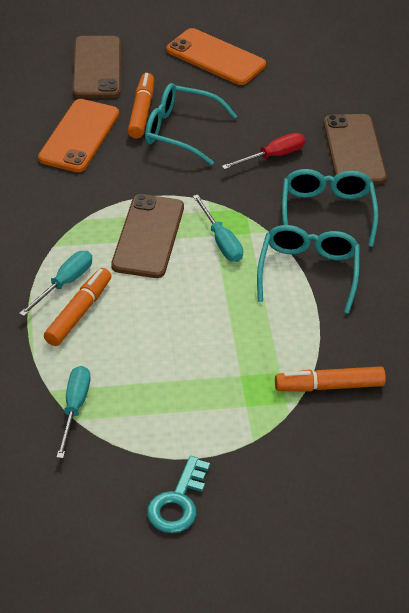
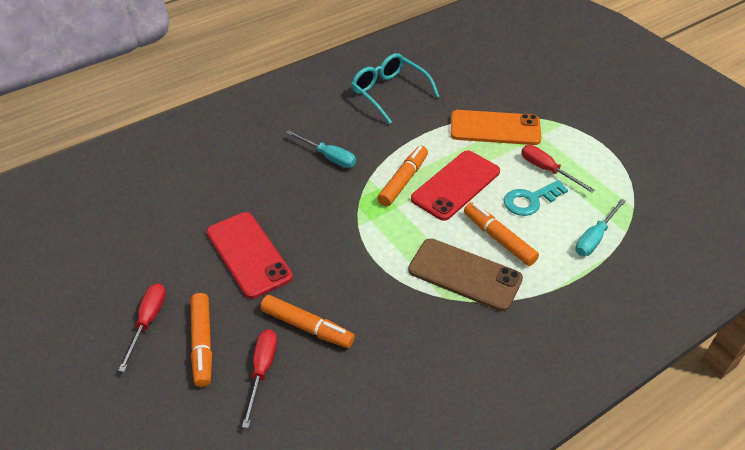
brown phone: [72,36,121,98] [111,194,184,278] [323,114,387,184] = 3 -> [408,238,523,311] = 1
orange marker: [44,268,111,346] [128,73,154,138] [275,366,386,392] = 3 -> [190,293,212,387] [260,295,355,348] [378,146,428,206] [464,202,539,266] = 4
orange phone: [38,99,119,172] [166,28,266,85] = 2 -> [451,110,542,145] = 1
red phone: none = 0 -> [207,212,293,299] [411,150,500,221] = 2
red screwdriver: [222,133,305,170] = 1 -> [118,283,166,372] [242,329,277,428] [521,145,595,193] = 3
turquoise glasses: [145,83,237,165] [257,225,360,314] [282,169,379,247] = 3 -> [351,53,439,124] = 1
turquoise screwdriver: [19,251,92,316] [56,366,90,459] [193,195,243,262] = 3 -> [286,131,356,168] [575,199,626,256] = 2

